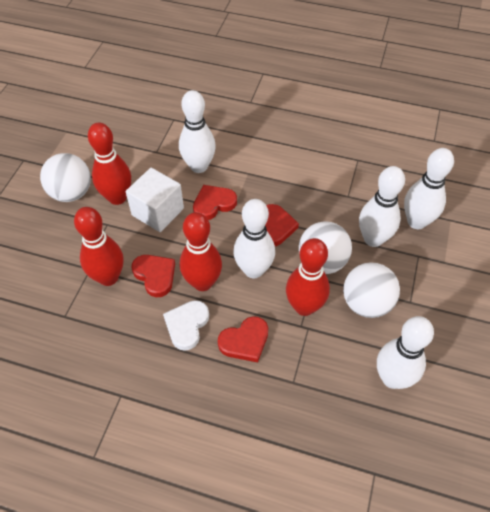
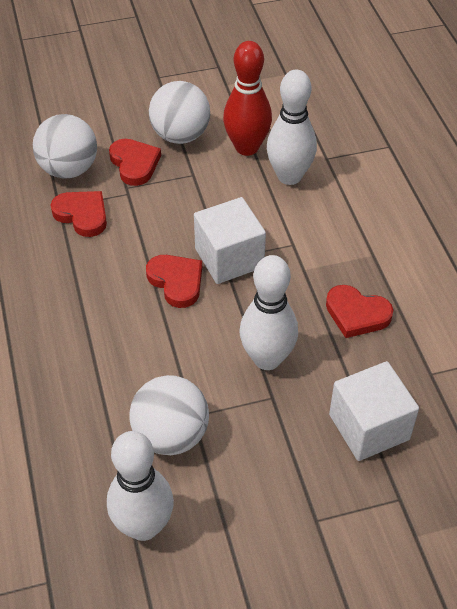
red bowling pin: [74,207,123,286] [88,123,131,205] [180,212,222,291] [286,238,330,316] = 4 -> [223,41,272,156] = 1
white bowling pin: [179,90,216,173] [233,199,275,278] [359,166,405,247] [377,316,434,389] [404,148,454,229] = 5 -> [107,431,174,541] [240,255,298,370] [267,70,317,185] = 3
white cube: [126,168,184,232] = 1 -> [194,197,266,284] [329,361,419,461] = 2
white heart: [163,300,209,351] = 1 -> none = 0

